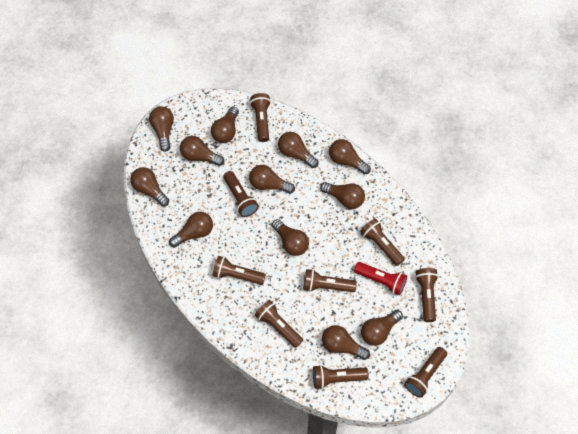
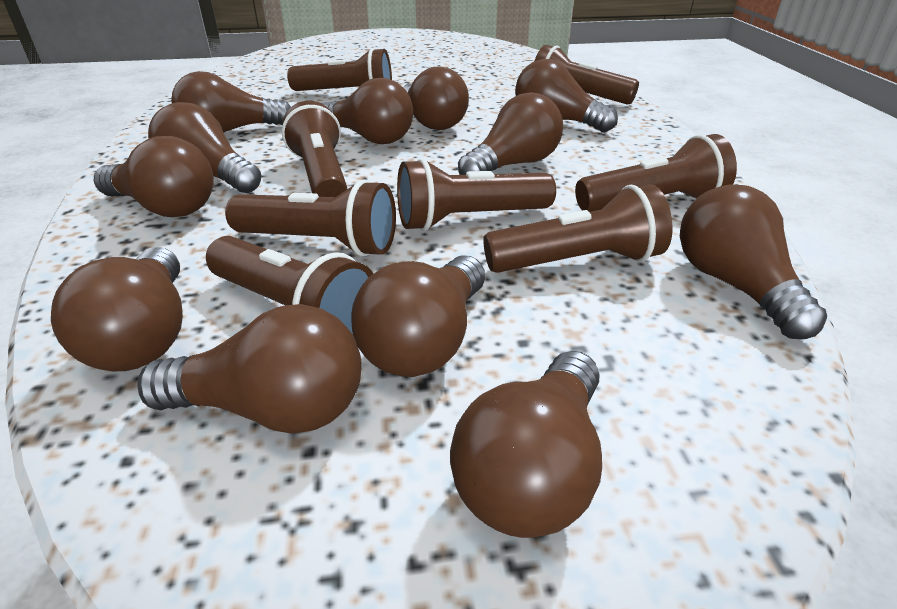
brown flashlight: [212,256,266,285] [224,171,259,217] [250,93,271,142] [255,300,303,348] [304,269,357,292] [313,365,368,389] [360,218,405,266] [404,347,447,398] [415,268,438,322] = 9 -> [206,236,373,334] [225,179,396,257] [282,101,347,197] [287,48,392,91] [397,158,556,231] [483,184,673,273] [535,45,639,105] [575,134,737,212] = 8
red flashlight: [354,262,407,295] = 1 -> none = 0

